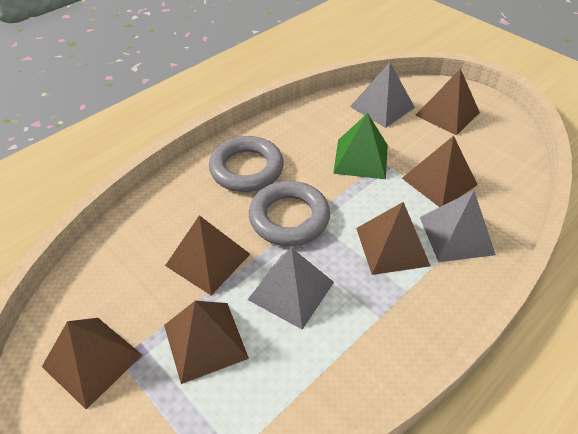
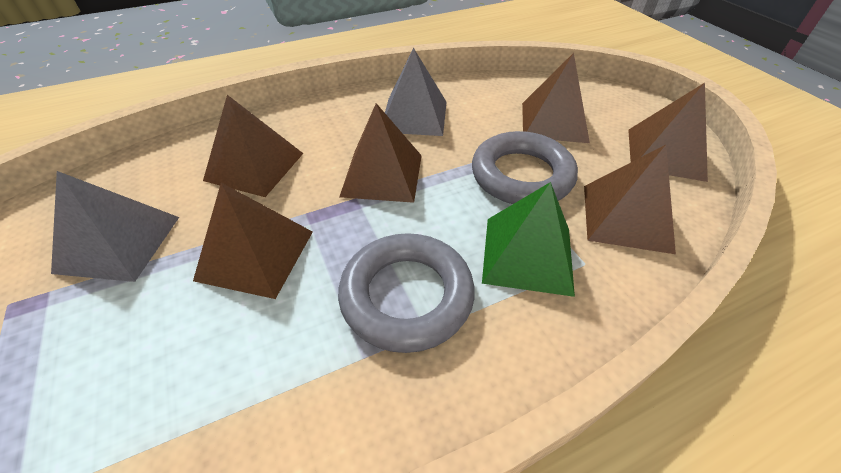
grey pyramid: [247,247,334,330] [350,62,415,128] [420,191,496,262] = 3 -> [51,171,179,282] [385,47,447,136] = 2

